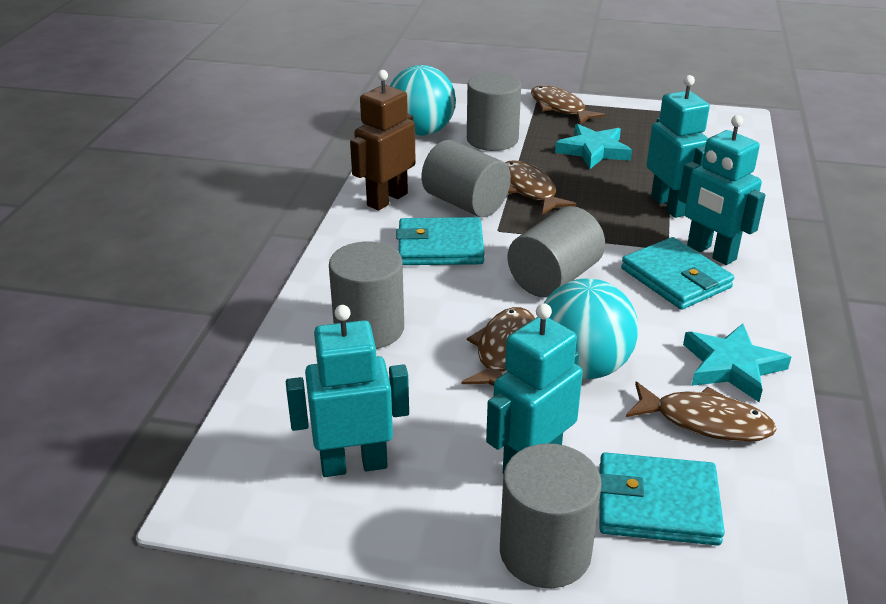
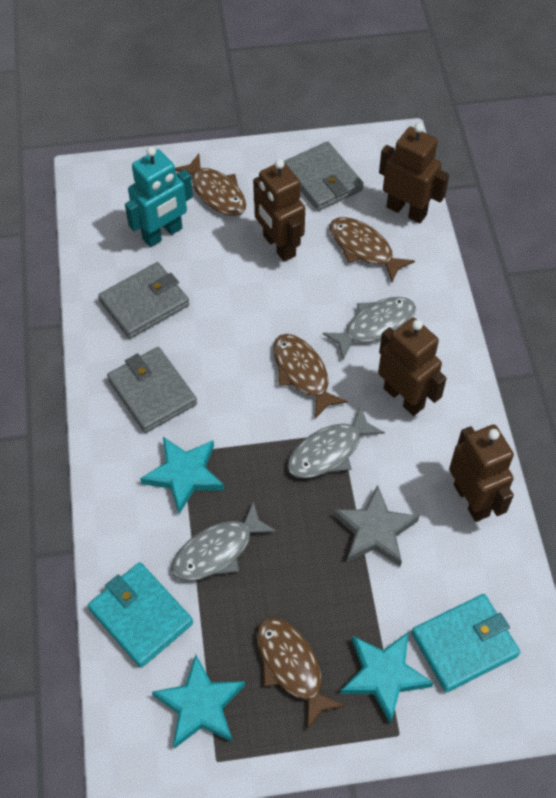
brown robot: [350,70,416,211] = 1 -> [253,159,305,262] [378,318,447,416] [379,123,449,224] [449,424,514,522] = 4
grey cylinder: [329,242,404,349] [422,140,511,217] [467,73,521,151] [500,443,602,588] [507,206,605,297] = 5 -> none = 0
grey fish: none = 0 -> [171,501,277,581] [287,406,385,478] [323,297,416,360] = 3
grey star: none = 0 -> [333,485,419,567] = 1
grey wallet: none = 0 -> [98,262,189,339] [107,347,197,433] [284,141,364,211] = 3
turquoise ball: [390,65,456,136] [544,278,639,379] = 2 -> none = 0
turquoise robot: [286,305,409,477] [486,303,583,473] [647,75,710,218] [678,115,765,265] = 4 -> [125,147,193,247] = 1
turquoise star: [555,124,632,169] [683,324,791,402] = 2 -> [140,437,224,514] [152,655,245,749] [340,632,433,724] = 3
turquoise wallet: [396,217,485,265] [599,452,725,546] [621,237,734,310] = 3 -> [88,562,193,668] [411,594,520,692] = 2

